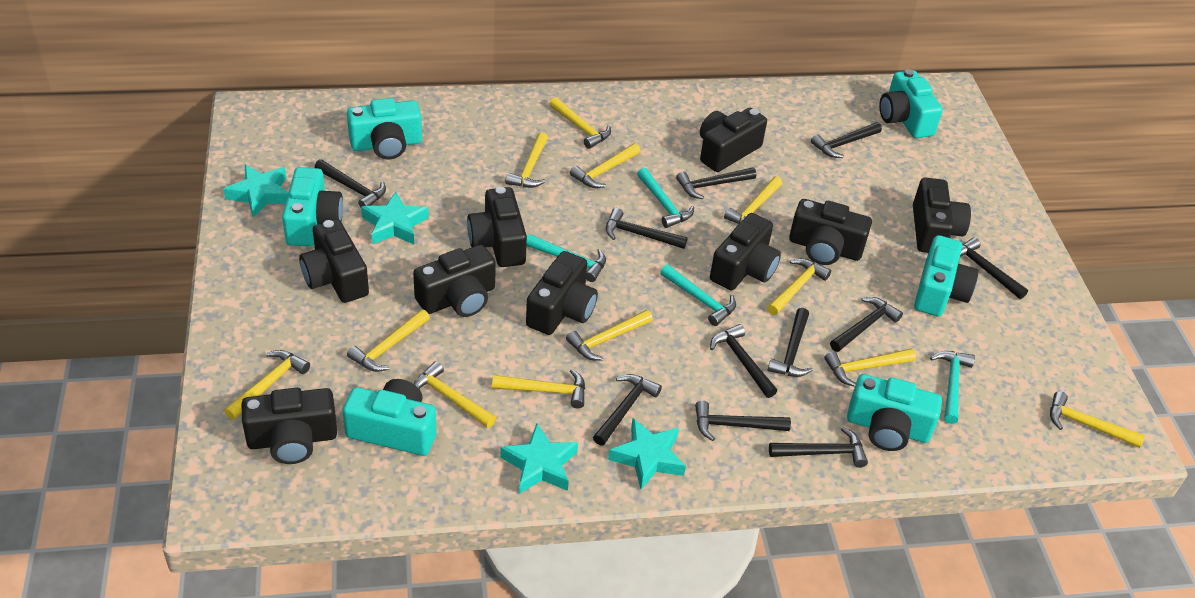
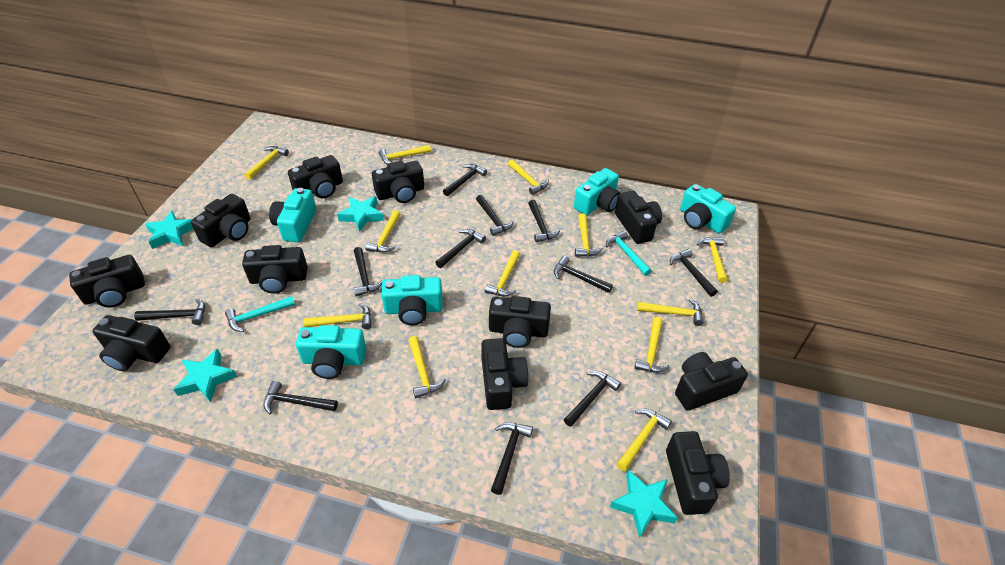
black camera: [241,388,337,464] [299,219,369,303] [413,245,496,317] [467,187,527,267] [526,251,598,335] [700,108,767,172] [710,213,781,290] [789,199,872,265] [913,177,971,253] = 9 -> [69,255,145,308] [92,315,170,371] [191,194,251,247] [242,245,308,294] [288,155,343,198] [372,161,424,203] [482,338,529,410] [489,296,551,348] [615,190,662,244] [666,431,730,515] [675,352,748,411] = 11
turquoise camera: [282,167,343,247] [343,379,436,456] [347,98,422,159] [847,374,942,451] [879,69,943,138] [914,235,979,317] = 6 -> [269,188,316,242] [296,325,366,379] [381,275,443,325] [574,168,620,215] [680,184,736,234] = 5
turquoise hammer: [526,234,606,282] [637,168,694,228] [660,264,736,326] [930,351,975,424] = 4 -> [225,296,295,332] [606,231,652,276] = 2

